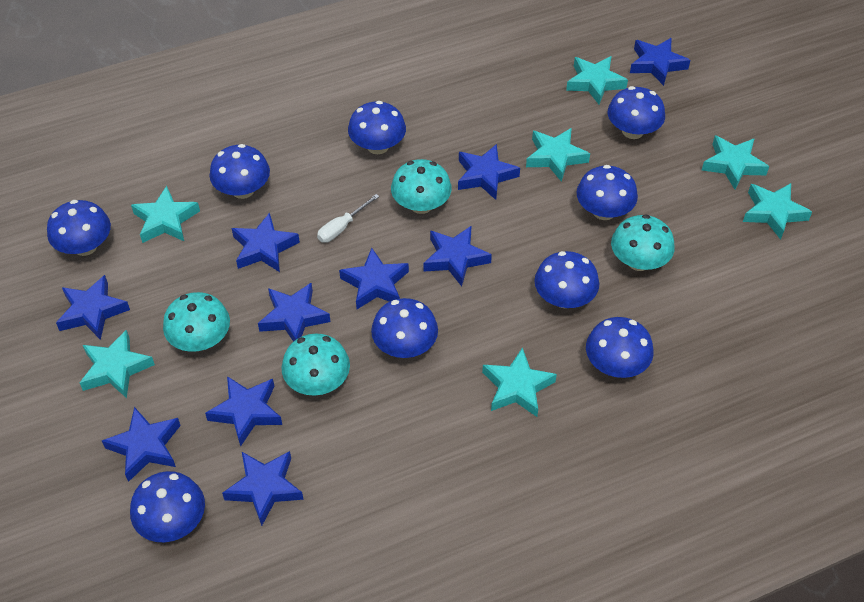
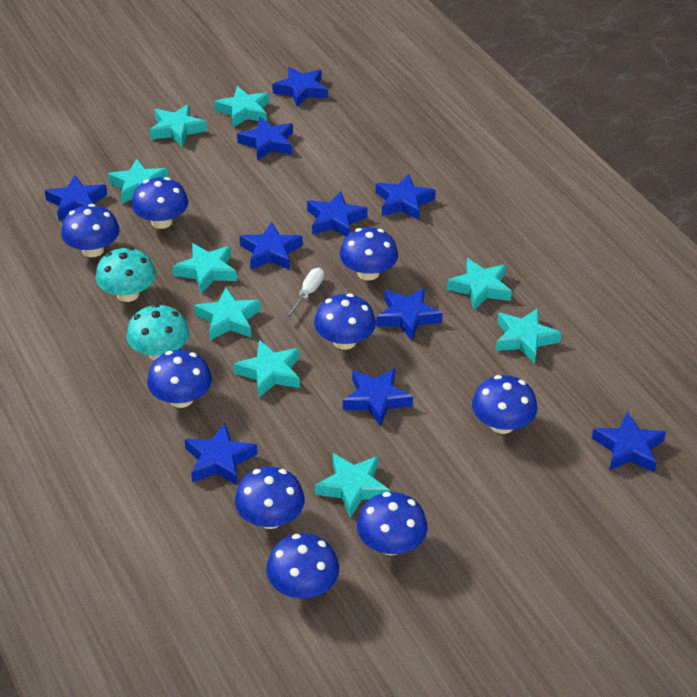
turquoise mushroom: [163,292,230,352] [282,334,350,396] [391,159,452,214] [611,214,675,271] = 4 -> [96,247,156,302] [127,304,189,361] = 2
turquoise star: [80,330,155,398] [131,186,200,243] [482,347,557,417] [526,128,590,182] [566,56,628,104] [702,135,769,189] [743,183,812,240] = 7 -> [108,159,169,204] [150,104,207,147] [173,243,237,294] [194,288,261,340] [214,86,269,127] [234,340,300,397] [315,453,390,518] [447,258,512,310] [495,308,562,363] = 9

